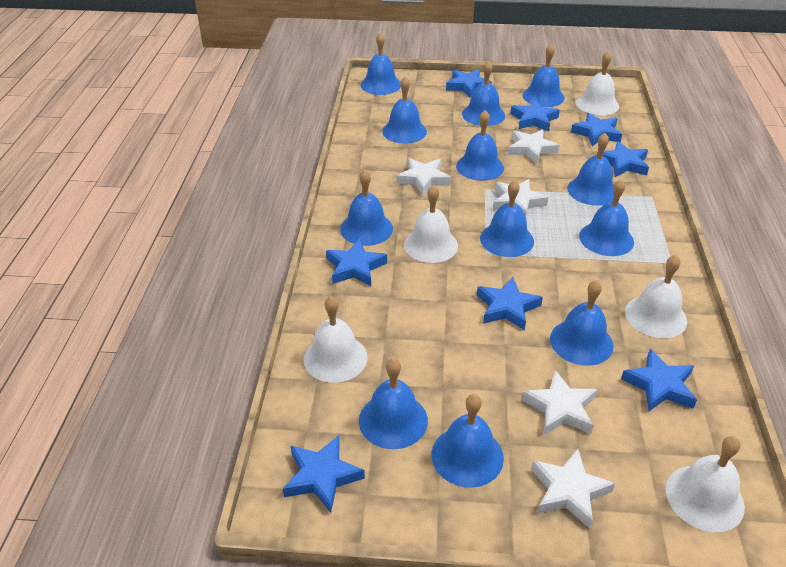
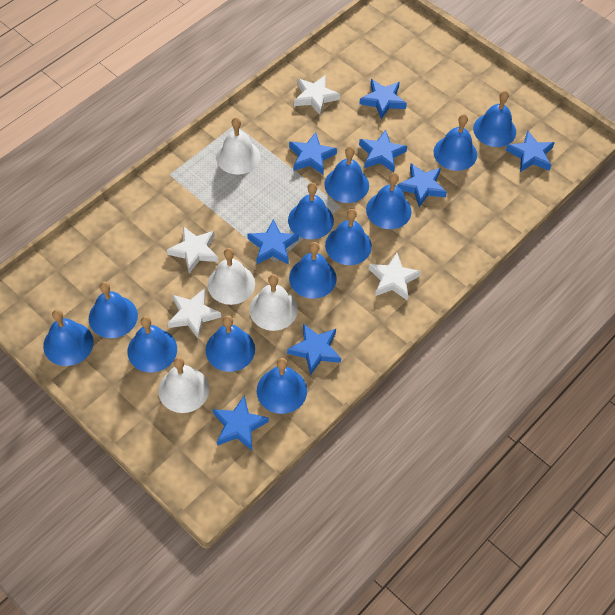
white bell: [304,296,368,383] [404,185,458,263] [576,51,619,115] [625,255,687,338] [666,436,745,532] = 5 -> [158,357,209,413] [207,248,255,305] [216,117,260,174] [249,274,298,331] = 4
white star: [397,158,451,195] [493,179,549,217] [508,129,560,164] [522,370,598,435] [531,449,616,529] = 5 -> [167,227,218,273] [168,288,221,339] [294,75,340,116] [369,253,421,300] = 4

